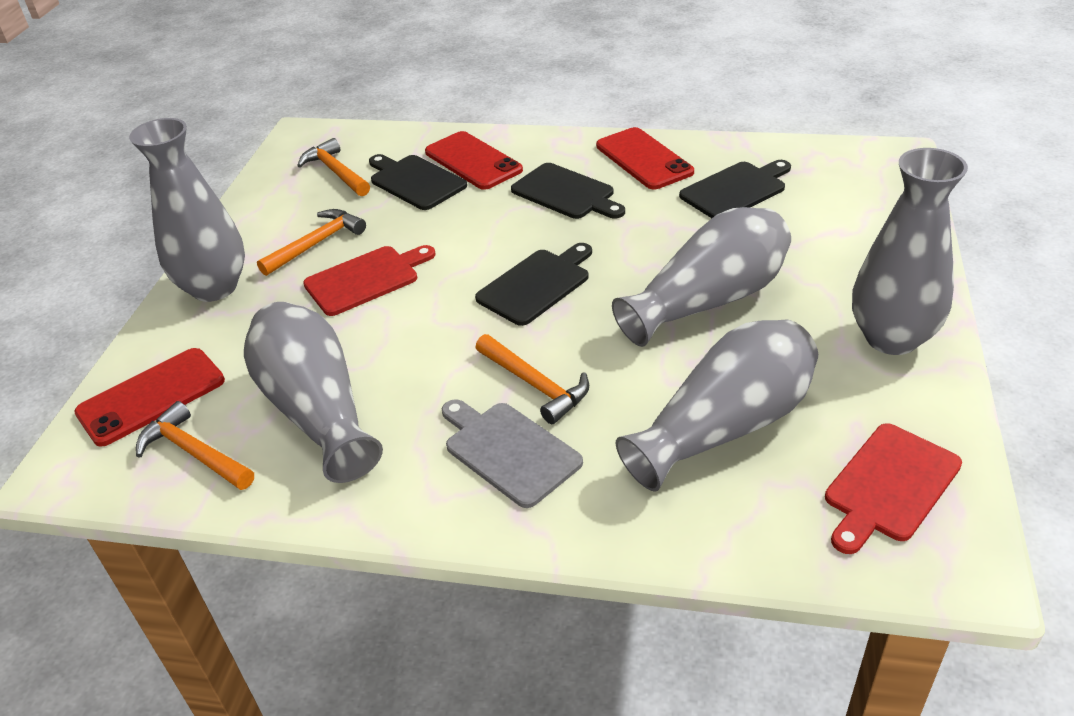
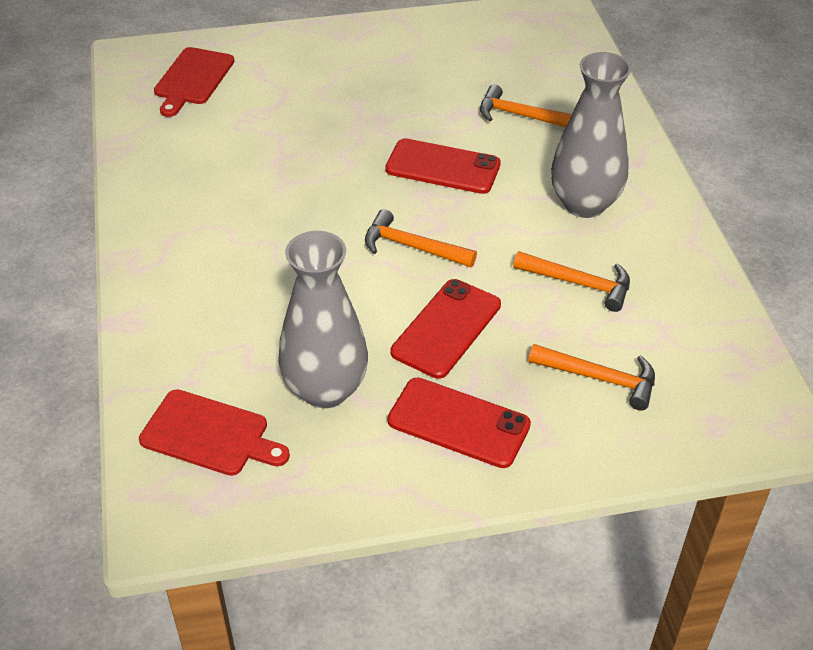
black cutting board: [369,154,467,210] [475,243,592,326] [511,163,625,219] [679,160,791,218] = 4 -> none = 0
grey cutting board: [442,399,583,508] = 1 -> none = 0
grey vase: [129,118,245,302] [244,302,383,483] [612,207,791,347] [616,319,818,492] [852,148,968,355] = 5 -> [278,231,368,408] [551,52,631,218] = 2

